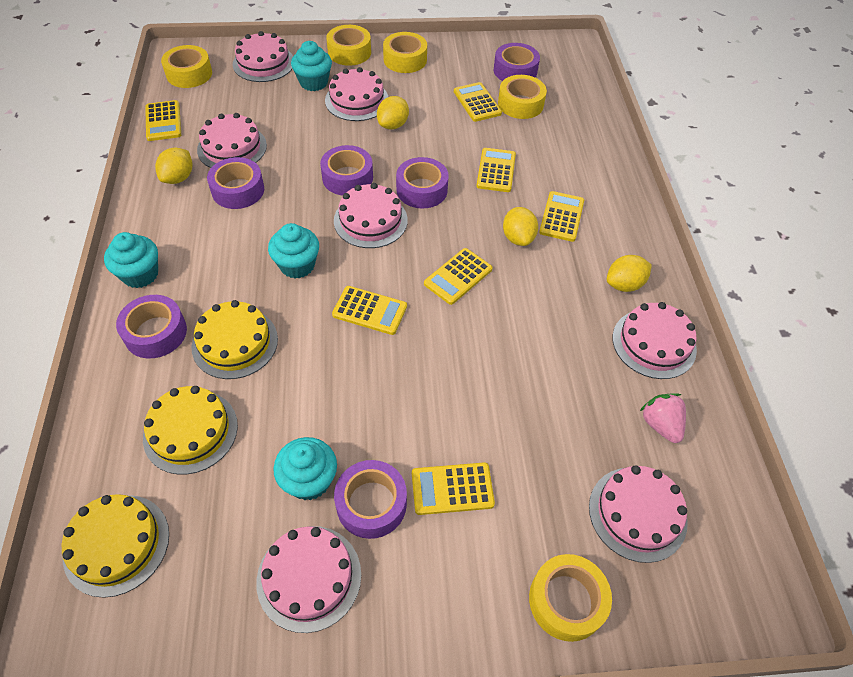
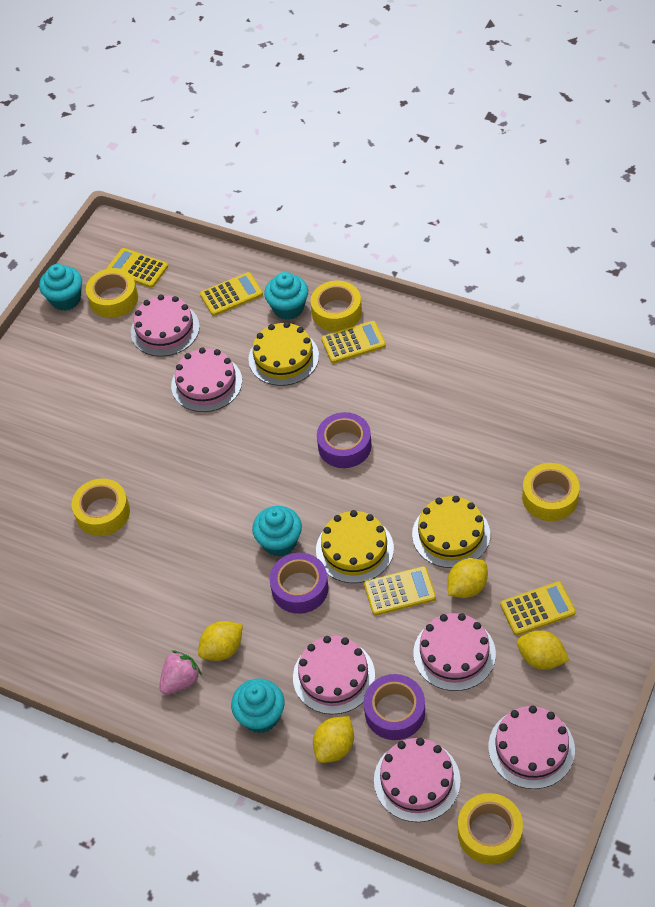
pink cake: [197,113,267,168] [233,31,293,82] [256,526,361,633] [325,67,388,121] [334,183,408,248] [589,465,688,563] [613,302,697,379] = 7 -> [131,294,200,357] [171,348,242,412] [293,636,375,714] [374,738,461,822] [413,613,496,691] [488,705,575,789] = 6
purple tape: [116,295,187,358] [207,157,264,209] [320,145,373,196] [334,460,407,539] [396,157,449,209] [494,43,540,81] = 6 -> [269,553,329,614] [317,412,372,468] [364,674,425,740] = 3
yellow calculator: [145,100,181,141] [332,286,407,335] [412,462,495,515] [424,248,493,305] [454,82,502,122] [477,148,516,192] [539,191,584,242] = 7 -> [106,248,168,288] [200,272,263,316] [321,321,386,363] [364,566,436,616] [500,581,576,635] = 5

